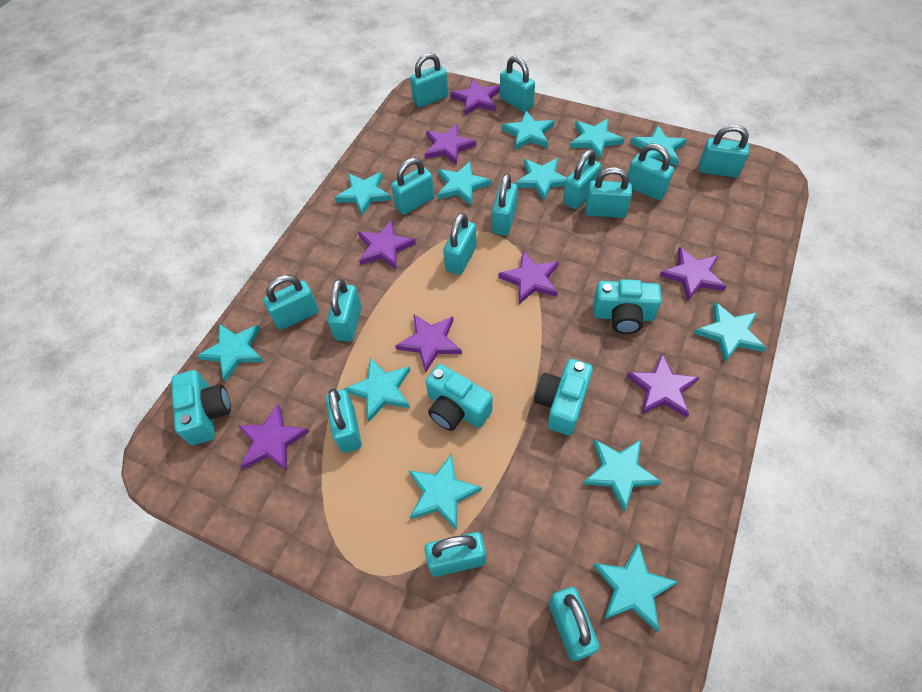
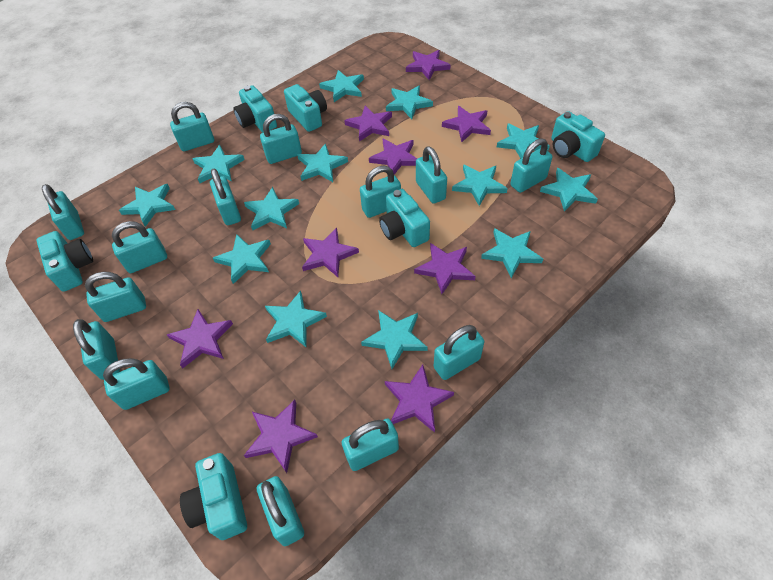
purple star: [238,404,309,471] [358,220,416,269] [395,314,462,372] [425,124,476,165] [451,78,500,115] [498,251,559,304] [626,354,700,418] [660,247,726,301] = 8 -> [167,309,233,368] [244,400,318,473] [302,228,359,277] [344,106,392,142] [369,138,417,175] [385,365,454,433] [406,50,451,80] [414,243,476,294] [442,106,491,142] = 9
turquoise camera: [172,370,231,445] [425,364,493,431] [534,359,593,436] [593,279,662,334] = 4 -> [36,231,93,292] [180,453,247,540] [233,85,277,133] [284,84,327,132] [379,189,430,247] [551,111,605,162] = 6
turquoise star: [197,324,264,382] [334,172,392,216] [344,357,411,422] [409,454,482,530] [437,161,491,205] [502,111,554,150] [515,158,567,201] [570,119,624,159] [583,439,661,512] [593,542,678,632] [630,126,687,166] [694,302,766,362] = 12 -> [119,184,175,227] [192,145,245,183] [213,234,271,284] [244,187,299,230] [265,291,327,347] [297,143,348,182] [319,70,364,102] [361,310,428,369] [386,86,433,119] [452,164,508,206] [481,228,543,278] [497,124,550,159] [540,168,598,212] = 13

